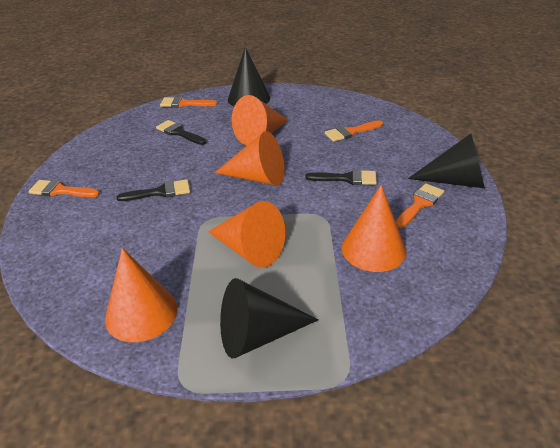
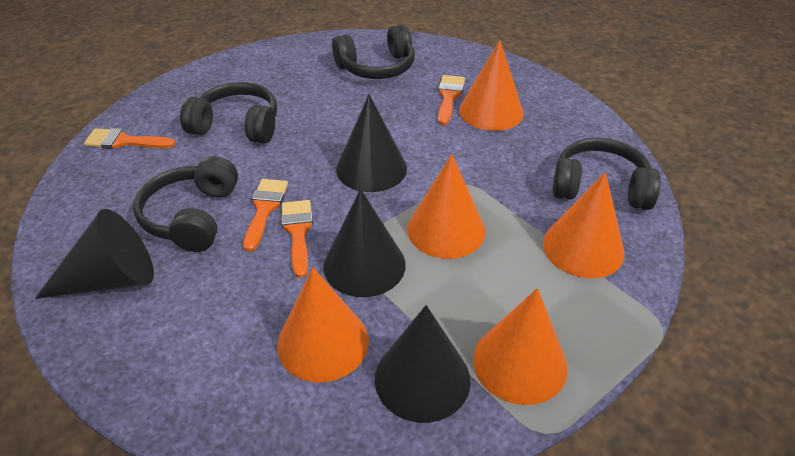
black brush: [116,179,190,201] [156,120,206,145] [305,169,377,185] = 3 -> none = 0
black cone: [220,278,319,358] [228,47,270,107] [408,133,485,188] = 3 -> [35,209,154,299] [323,189,406,297] [336,94,407,192] [375,305,471,423] = 4
black headphones: none = 0 -> [133,156,238,252] [180,82,277,144] [332,24,415,79] [553,138,661,210] = 4

